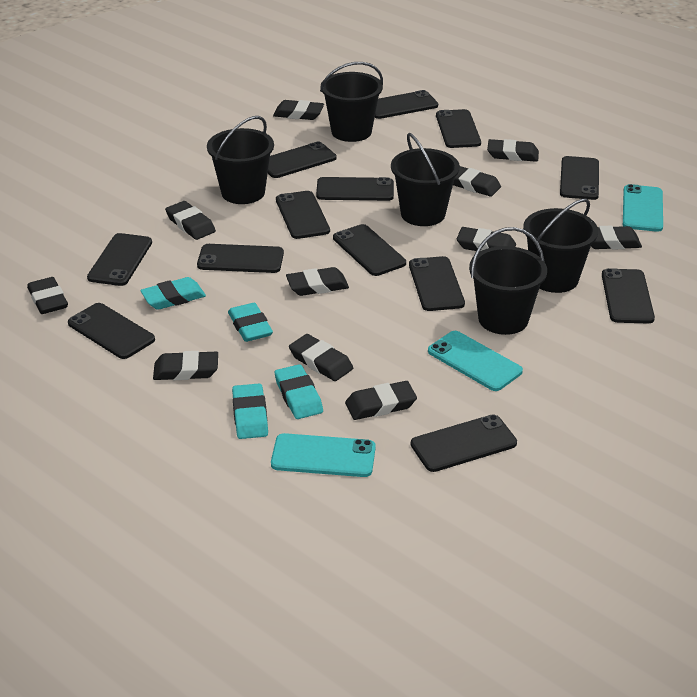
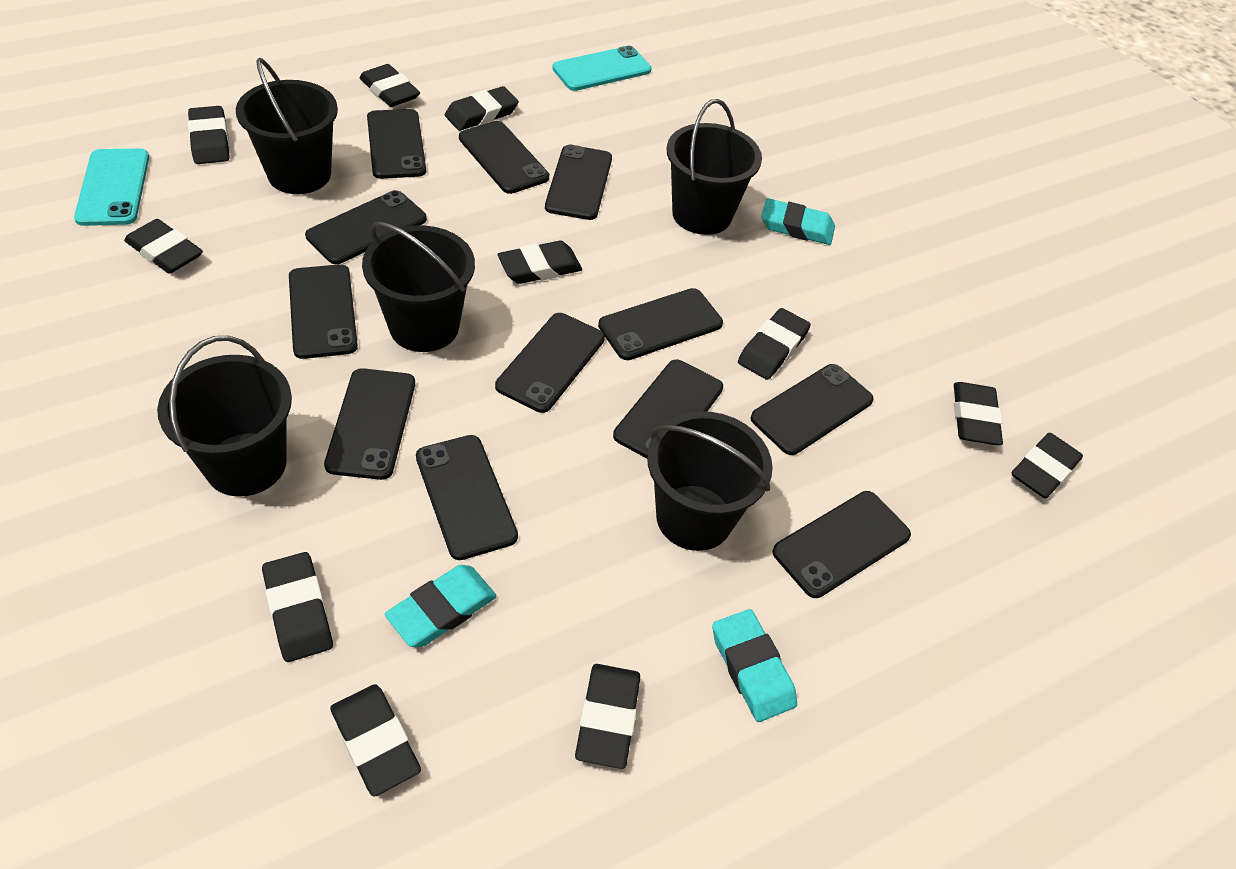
black phone: [68,303,155,359] [87,233,152,286] [197,244,284,273] [268,142,337,178] [276,191,330,239] [316,177,394,201] [333,224,406,276] [375,90,438,119] [409,256,465,311] [411,414,517,472] [436,109,481,148] [560,156,599,200] [602,268,655,323] = 13 -> [289,264,358,359] [305,190,427,264] [324,368,415,480] [367,109,426,179] [416,435,518,560] [459,121,549,194] [495,313,605,413] [545,145,612,220] [598,288,723,360] [613,359,723,458] [751,364,874,455] [772,491,911,598] = 12
turquoise eraser: [140,277,206,310] [228,303,273,342] [232,383,268,439] [275,364,323,419] = 4 -> [385,565,497,647] [712,609,797,722] [761,198,835,245] = 3
turquoise phone: [271,433,376,477] [428,331,523,391] [623,184,663,232] = 3 -> [74,148,149,226] [552,46,652,91] = 2

